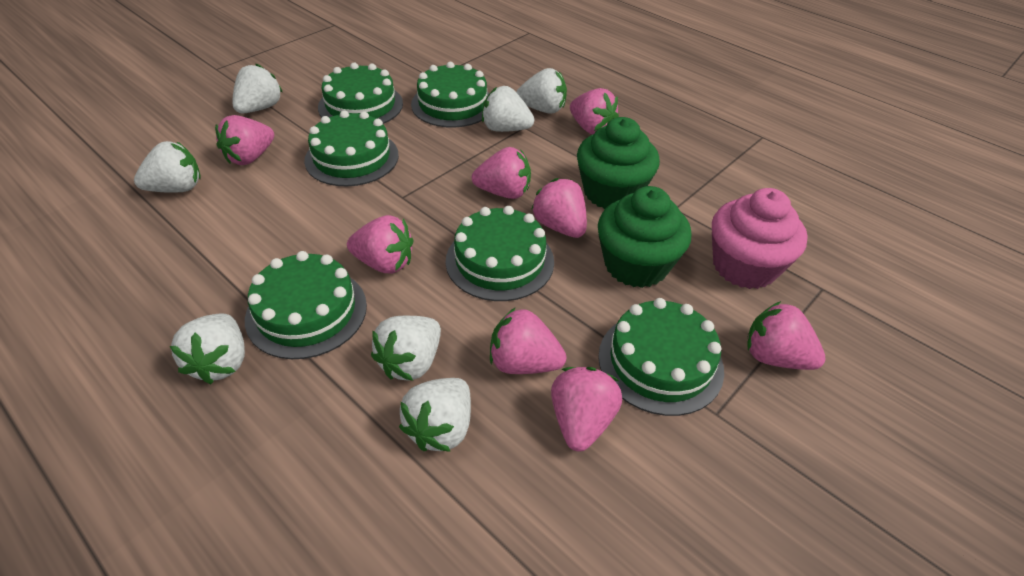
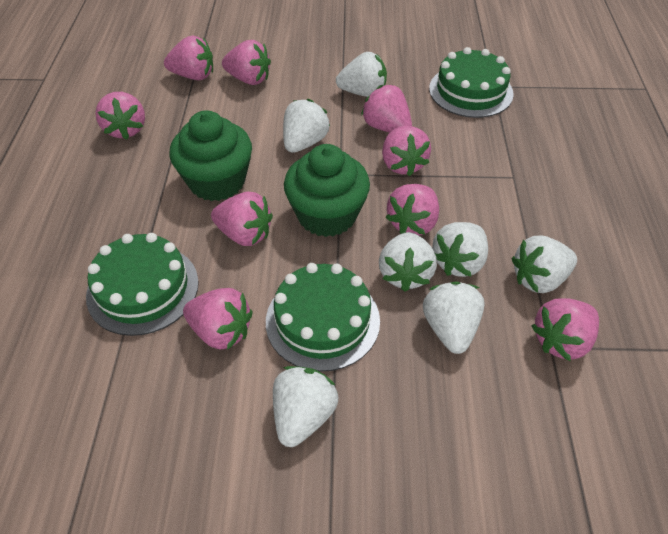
green cake: [245,251,367,359] [304,110,399,186] [318,63,403,124] [411,62,489,128] [446,206,554,301] [598,298,724,416] = 6 -> [86,233,199,336] [266,263,380,372] [429,47,514,118] = 3
pink cupcake: [712,188,808,289] = 1 -> none = 0
pink strawberry: [215,115,274,165] [347,215,413,273] [472,147,531,199] [490,307,566,374] [532,178,587,238] [551,367,622,451] [570,88,619,134] [747,301,826,370] = 8 -> [95,92,145,140] [164,35,213,80] [183,288,253,350] [211,192,273,246] [222,40,271,85] [361,85,412,133] [382,126,431,176] [386,184,439,236] [531,298,599,361] = 9

